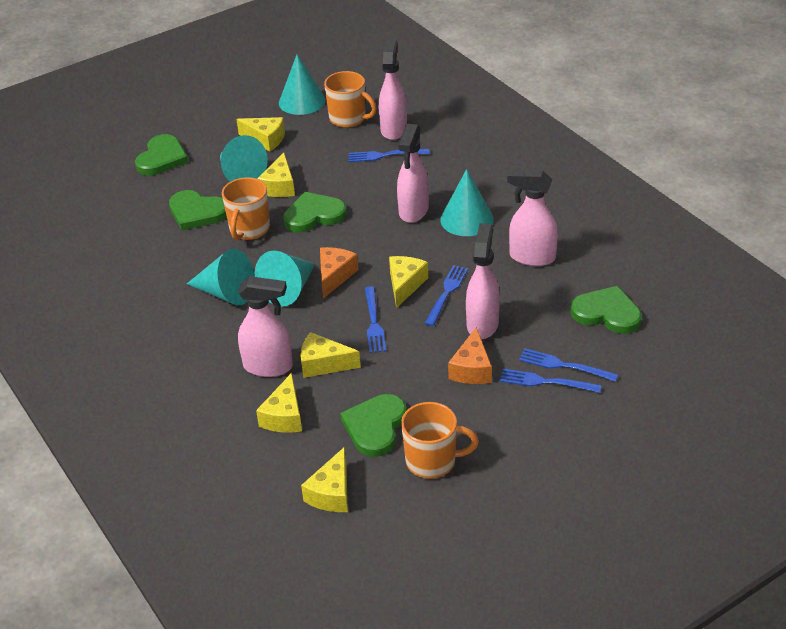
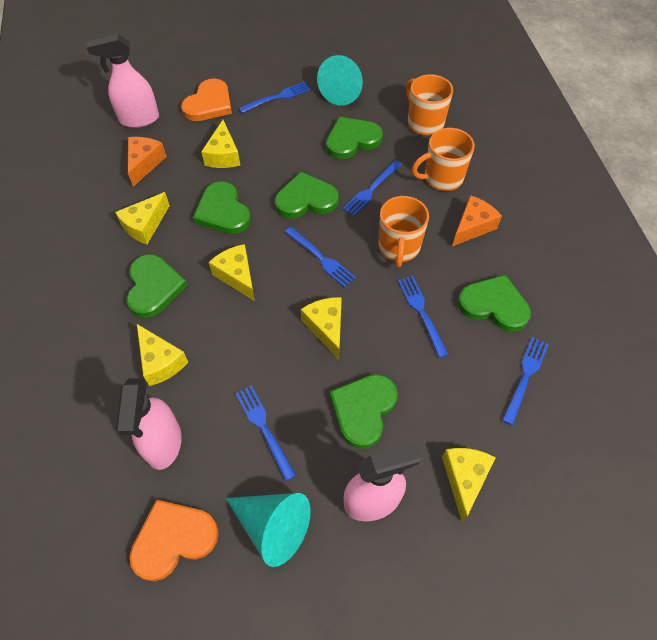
blue fork: [348,149,430,162] [365,286,386,353] [424,265,468,326] [500,369,602,393] [519,348,618,382] = 5 -> [235,385,296,481] [239,82,311,113] [285,227,356,288] [342,160,402,216] [398,276,449,358] [502,337,549,425] = 6
green heart: [135,134,189,176] [169,190,227,231] [283,192,347,233] [340,394,407,457] [570,286,642,334] = 5 -> [126,254,188,318] [193,181,251,234] [275,172,339,218] [326,117,383,159] [330,374,398,449] [458,275,531,332] = 6
orange heart: none = 0 -> [129,500,219,581] [181,79,232,121] = 2
pink spray bottle: [238,276,293,377] [379,40,407,140] [397,124,429,223] [466,223,500,339] [507,170,558,266] = 5 -> [87,34,159,128] [116,378,182,470] [343,443,421,521] = 3
turquoise cone: [187,249,254,305] [220,135,268,182] [255,251,315,307] [279,55,325,115] [440,169,494,236] = 5 -> [226,493,311,567] [317,55,363,106] = 2

